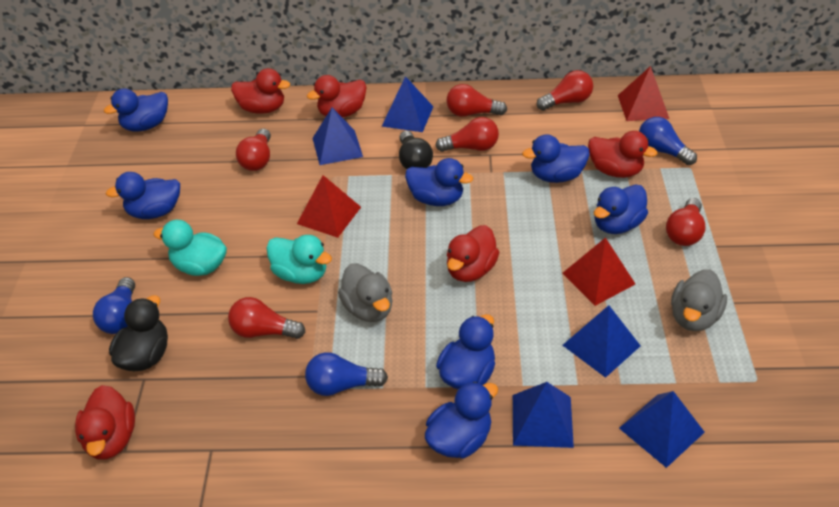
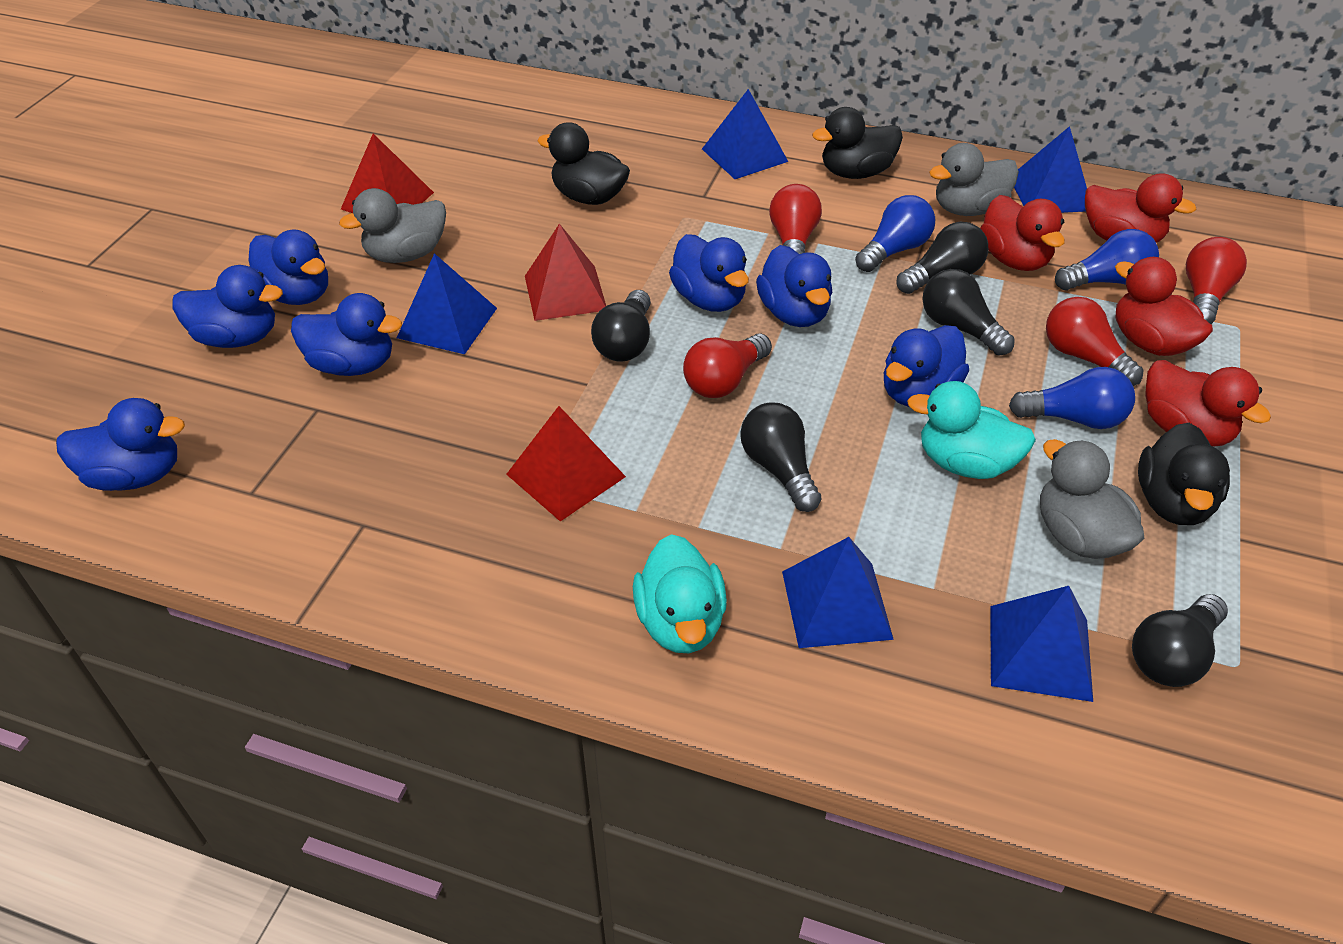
black duck: [109,295,168,371] = 1 -> [538,122,630,205] [812,107,903,179] [1138,423,1230,525] = 3
black light bulb: [399,131,433,169] = 1 -> [591,290,651,362] [740,403,821,512] [897,222,988,294] [922,269,1015,355] [1132,594,1228,687] = 5
grey duck: [338,263,392,322] [671,269,727,331] = 2 -> [339,188,446,263] [929,143,1019,216] [1040,439,1144,559] = 3
red duck: [75,385,135,460] [231,68,290,114] [307,75,366,118] [447,225,500,282] [588,131,657,178] = 5 -> [980,195,1065,271] [1085,173,1197,243] [1115,257,1213,356] [1145,360,1271,447] = 4
red light bulb: [228,297,305,339] [236,129,271,171] [435,117,499,152] [447,84,507,117] [537,70,593,111] [666,198,706,246] = 6 -> [683,333,772,398] [769,184,822,254] [1046,297,1143,386] [1186,237,1247,324] = 4

